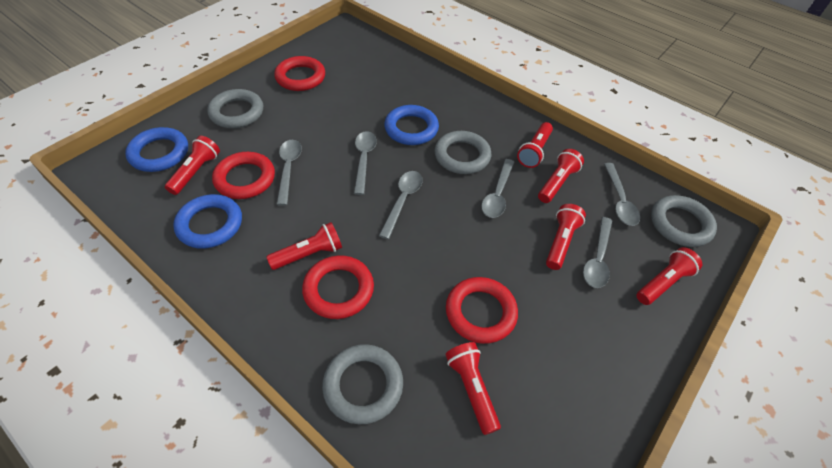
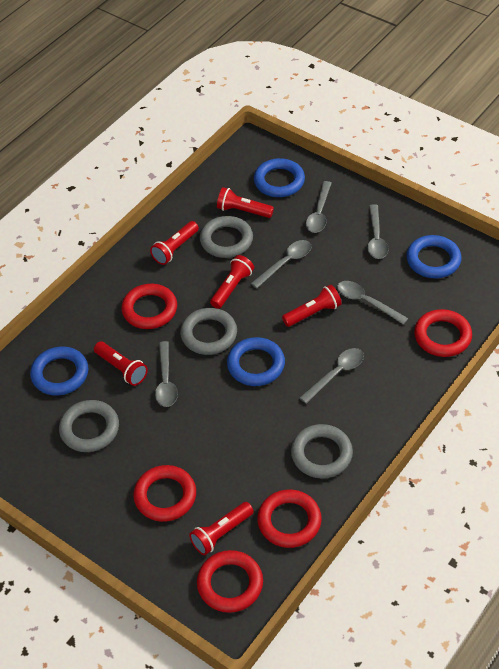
blue ring: [125,127,188,172] [173,194,242,249] [384,105,439,145] = 3 -> [30,346,88,395] [227,337,285,386] [254,158,305,197] [407,235,462,278] = 4
red flashlight: [165,136,220,195] [266,222,342,270] [445,342,501,435] [517,122,553,168] [538,149,584,203] [546,204,586,270] [636,247,702,305] = 7 -> [94,341,148,386] [150,221,199,265] [189,502,254,555] [210,255,254,309] [217,187,274,218] [282,285,342,327] = 6
red ring: [212,152,275,199] [274,56,325,91] [302,255,374,319] [446,277,518,344] = 4 -> [122,284,177,329] [133,465,196,522] [197,550,263,613] [257,489,322,548] [414,309,472,357] = 5

